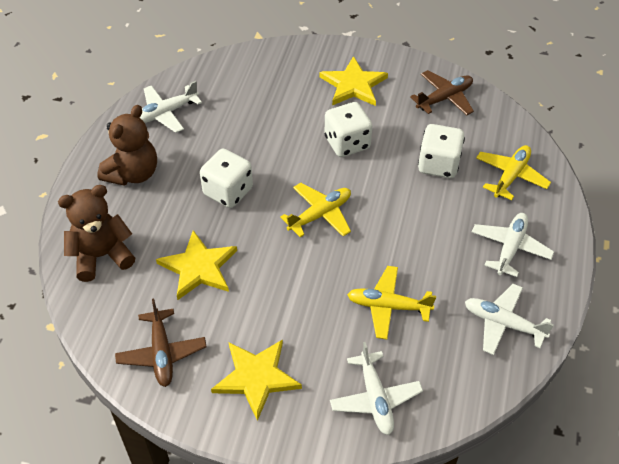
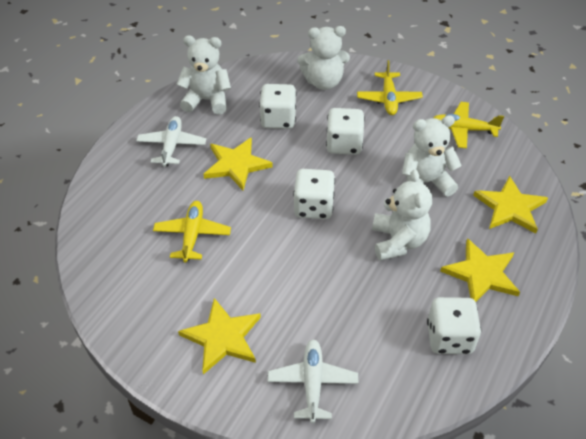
brown plane: [115,298,207,387] [410,70,474,115] = 2 -> none = 0
brown teddy bear: [58,185,135,282] [97,105,157,186] = 2 -> none = 0
white dice: [200,149,253,208] [325,102,372,157] [418,124,465,178] = 3 -> [259,84,297,129] [293,169,335,219] [326,108,365,155] [427,297,481,354] = 4
white plane: [140,81,202,133] [330,342,423,435] [465,284,554,355] [472,213,554,277] = 4 -> [136,116,206,167] [267,339,358,423] = 2
white teddy bear: none = 0 -> [177,35,231,115] [297,26,350,90] [372,169,432,261] [402,115,462,196] = 4
yellow star: [156,230,237,300] [211,339,302,421] [319,56,388,106] = 3 -> [178,298,261,375] [203,137,273,190] [440,238,520,302] [473,176,548,233] = 4

